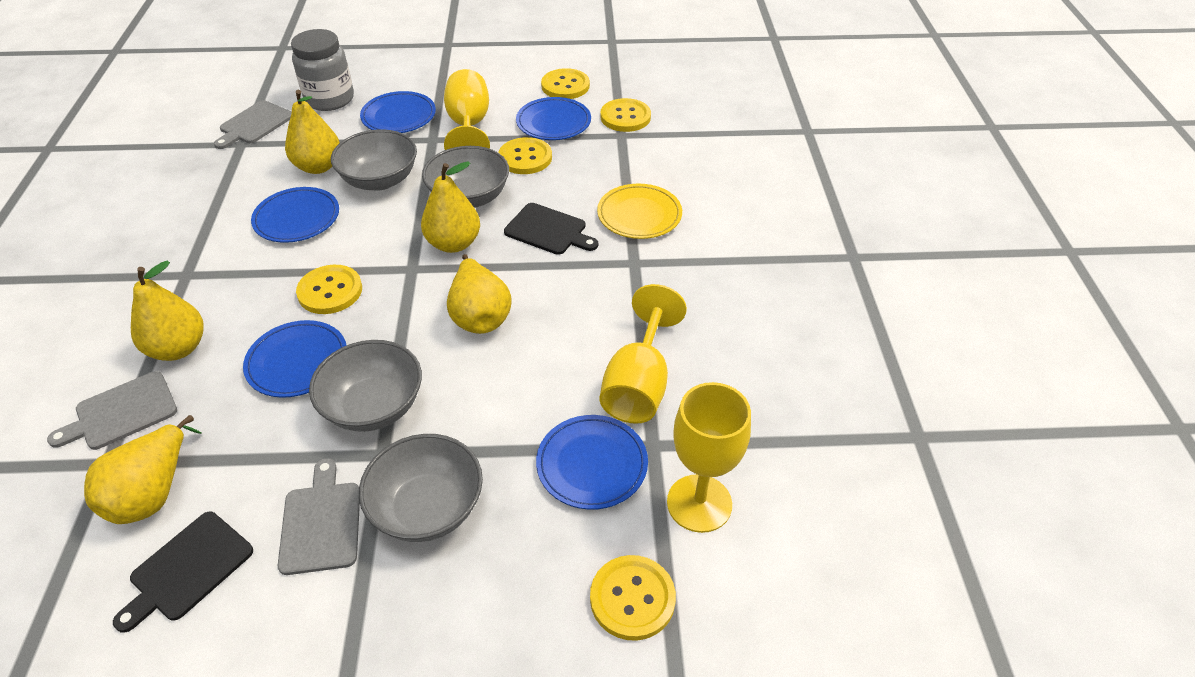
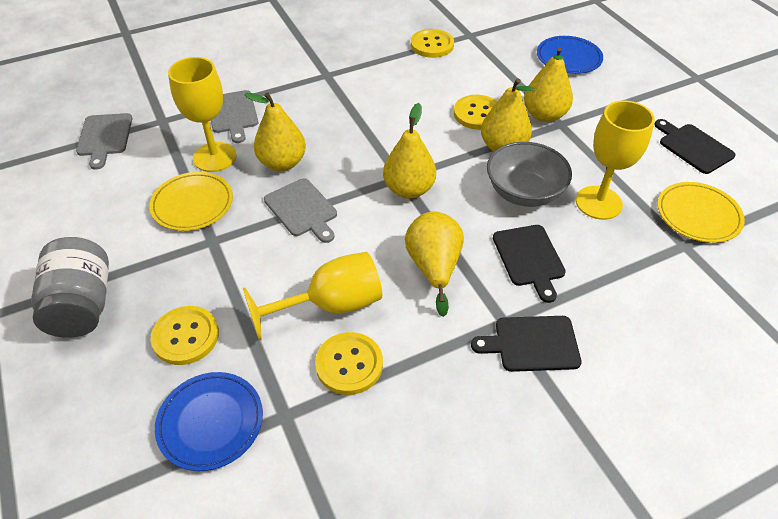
black cutting board: [113,512,253,633] [504,203,598,255] = 2 -> [471,316,582,372] [493,225,566,303] [654,119,736,174] = 3
blue plate: [243,320,347,398] [251,187,339,243] [360,91,436,133] [516,97,591,140] [536,415,648,510] = 5 -> [155,372,263,471] [537,36,603,74] = 2
grey bowl: [309,340,422,432] [331,129,417,191] [359,434,483,542] [422,146,509,208] = 4 -> [487,142,572,207] = 1
yellow button: [296,265,362,314] [498,137,552,174] [541,68,590,99] [590,555,676,641] [600,98,651,132] = 5 -> [150,306,219,365] [315,332,383,395] [411,29,454,58] [454,95,497,130] = 4
yellow plate: [597,184,682,239] = 1 -> [149,172,233,231] [657,182,745,243] = 2

